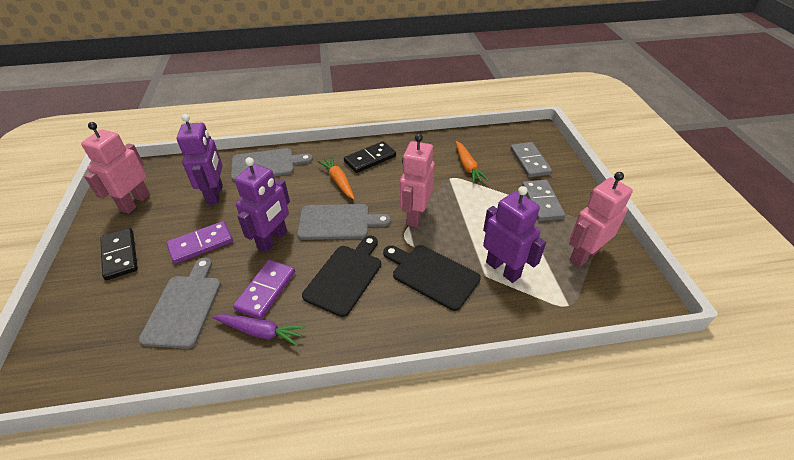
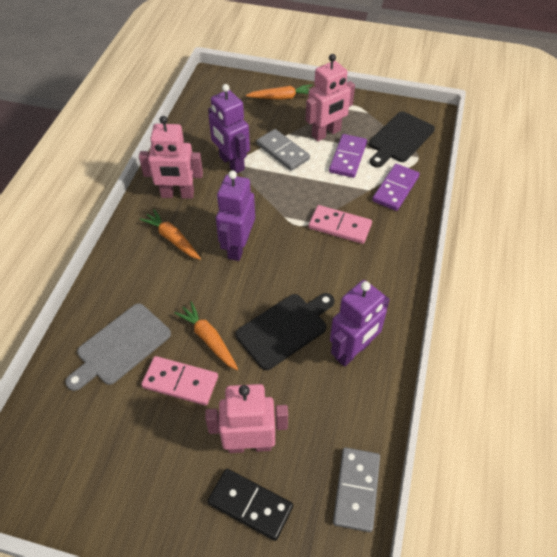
black domino: [100,228,138,280] [344,141,396,173] = 2 -> [207,469,293,541] = 1
grey cutting board: [139,258,221,349] [231,148,313,181] [297,204,391,240] = 3 -> [66,303,171,391] = 1
orange carrot: [317,157,355,199] [456,141,489,184] = 2 -> [140,209,201,260] [174,301,238,370] [246,84,312,100] = 3
pink domino: none = 0 -> [141,356,218,406] [309,205,372,244] = 2
purple carrot: [212,314,306,346] = 1 -> none = 0

